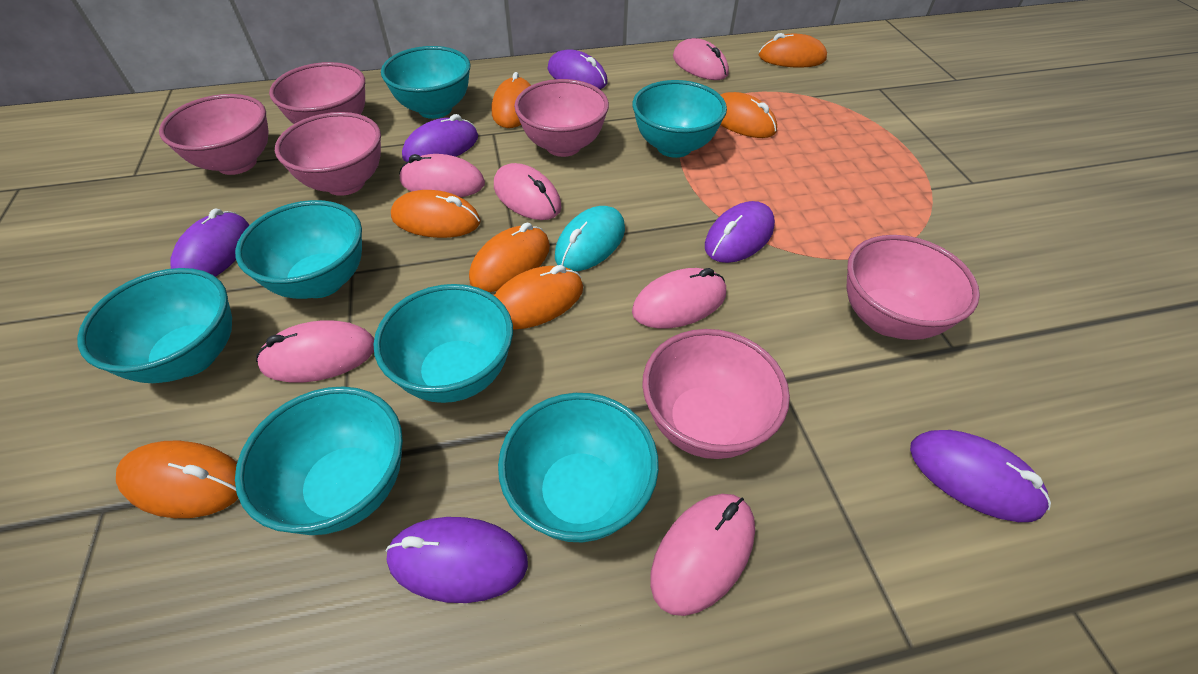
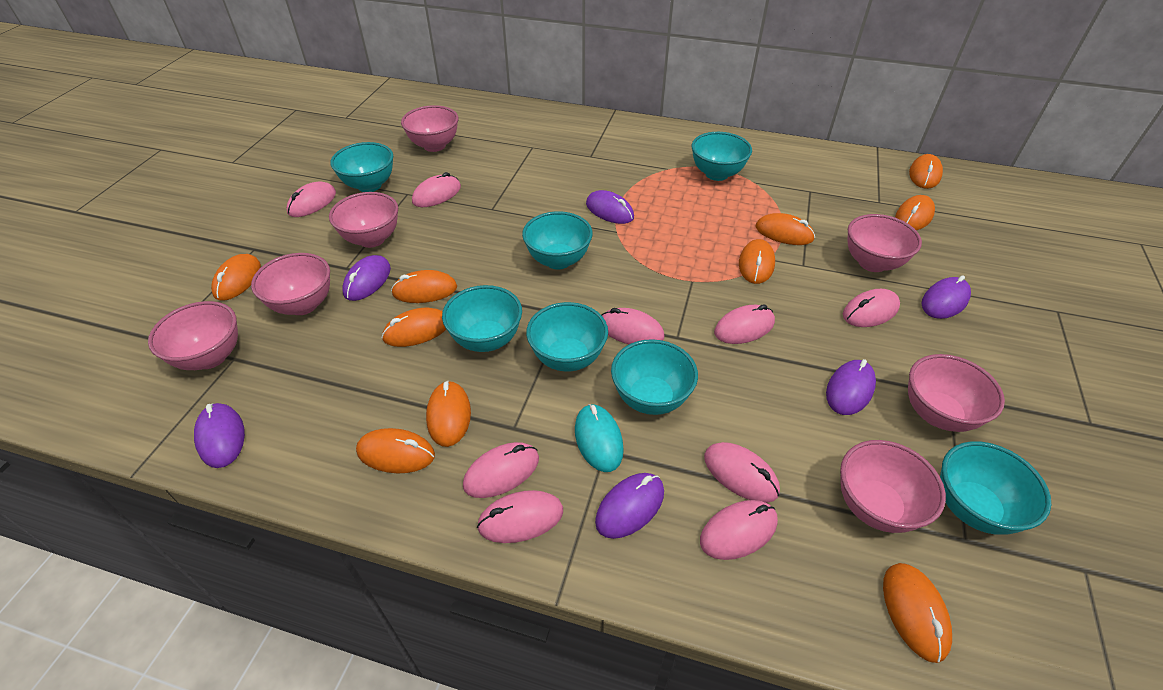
orange mouse: [116,441,238,518] [391,190,481,238] [469,223,550,292] [492,72,531,128] [494,265,583,330] [720,92,777,138] [759,33,827,67] = 7 -> [211,254,261,301] [356,428,435,473] [382,308,446,347] [391,270,457,303] [426,381,471,447] [739,239,775,284] [756,213,815,245] [883,563,952,663] [895,195,935,230] [909,154,943,189] = 10
pink bowl: [159,94,269,175] [269,62,365,124] [275,112,381,196] [514,79,609,157] [642,329,790,459] [847,235,980,340] = 6 -> [148,301,238,370] [251,253,330,315] [329,192,398,248] [401,105,458,152] [840,440,946,533] [848,214,922,272] [908,354,1005,432] = 7
pink mouse: [256,320,374,383] [399,154,485,197] [494,163,562,220] [632,268,726,329] [650,494,755,616] [673,38,729,80] = 6 -> [286,182,336,217] [412,172,461,207] [463,442,539,498] [477,490,563,543] [602,308,665,344] [700,500,778,560] [704,442,780,503] [714,304,775,344] [843,289,900,327] = 9

